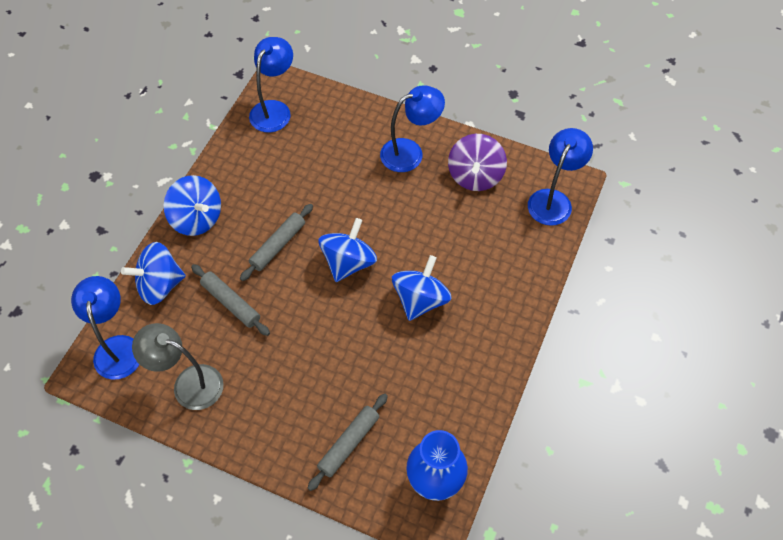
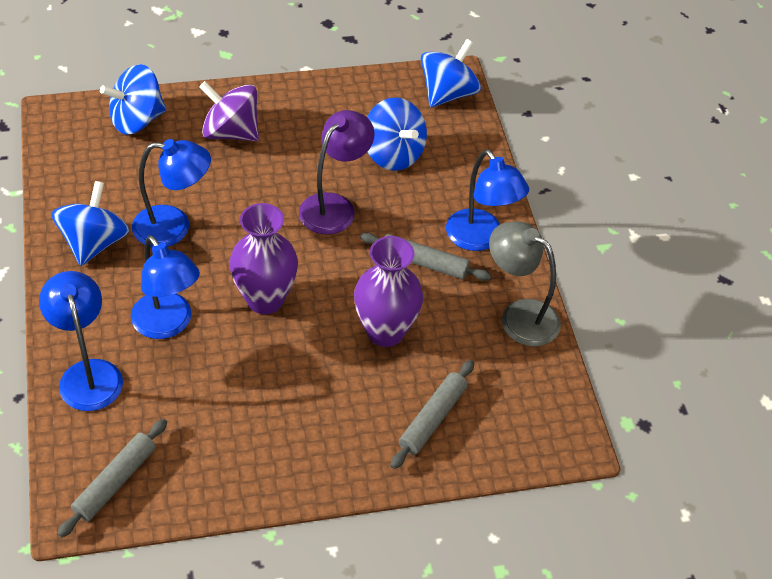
blue vase: [406,430,468,501] = 1 -> none = 0
purple lamp: none = 0 -> [299,110,375,234] = 1
purple vase: none = 0 -> [229,203,298,314] [354,236,423,347] = 2

